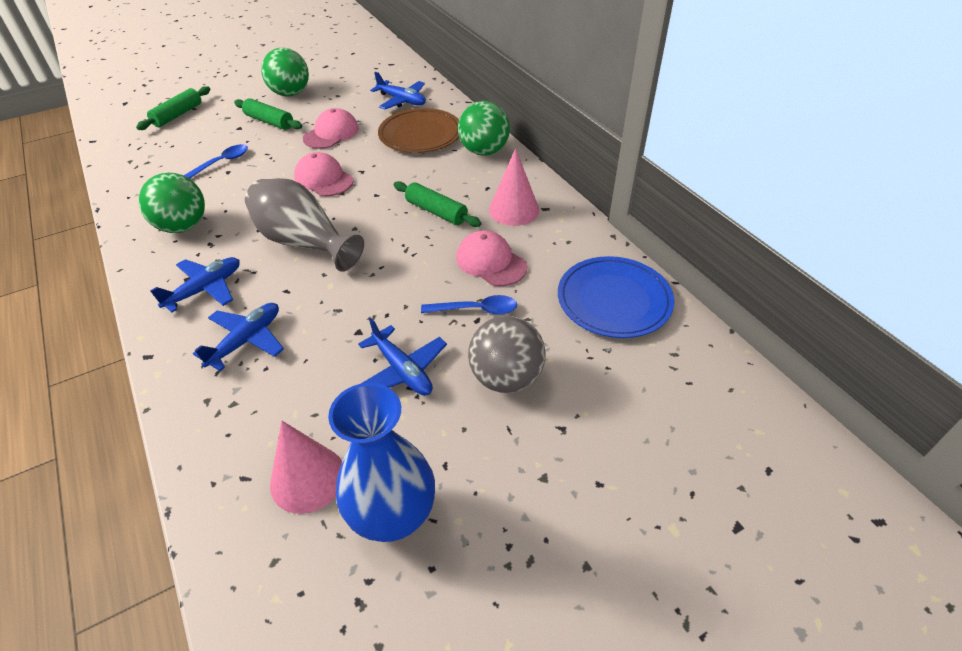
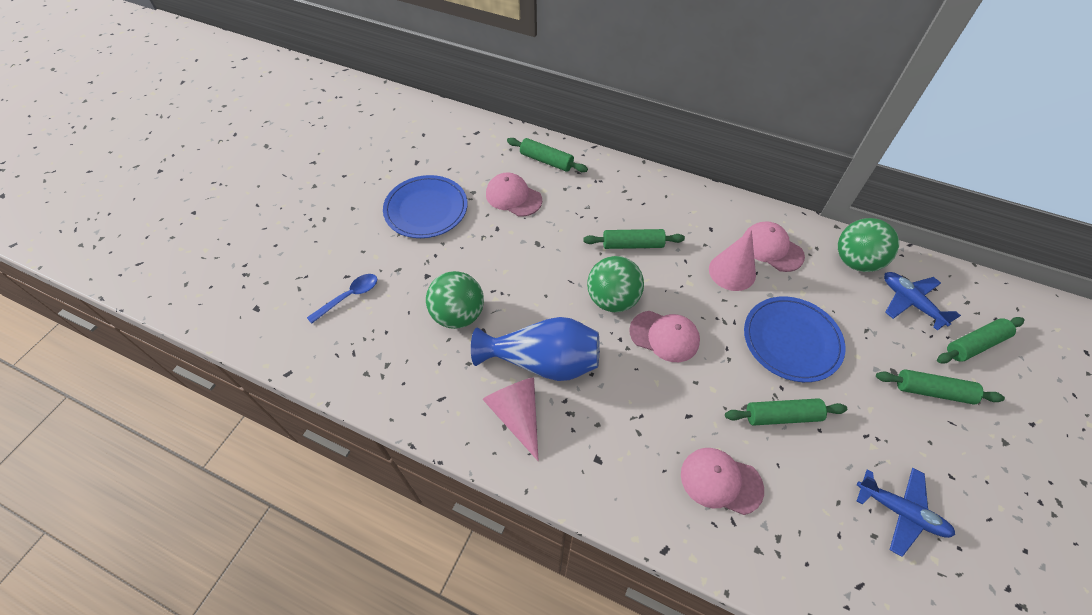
blue plane: [150,257,240,313] [193,303,284,371] [358,318,447,396] [370,72,426,109] = 4 -> [857,468,955,557] [884,272,961,331] = 2
blue plate: [558,256,674,338] = 1 -> [383,175,468,238] [744,296,845,382] = 2
blue spoon: [183,144,248,179] [421,295,517,315] = 2 -> [307,274,377,324] = 1
brown plate: [378,108,459,153] = 1 -> none = 0
green rolling pin: [136,86,210,130] [234,98,302,130] [394,181,481,227] = 3 -> [507,138,588,172] [583,229,685,249] [725,398,847,425] [876,369,1005,404] [937,317,1024,363] = 5
grey ball: [468,316,546,393] = 1 -> none = 0
grey vase: [245,178,364,272] = 1 -> none = 0
pink cap: [294,152,354,196] [303,108,359,149] [456,230,527,286] = 3 -> [486,173,542,217] [629,311,700,362] [681,448,764,515] [743,221,805,272] = 4

